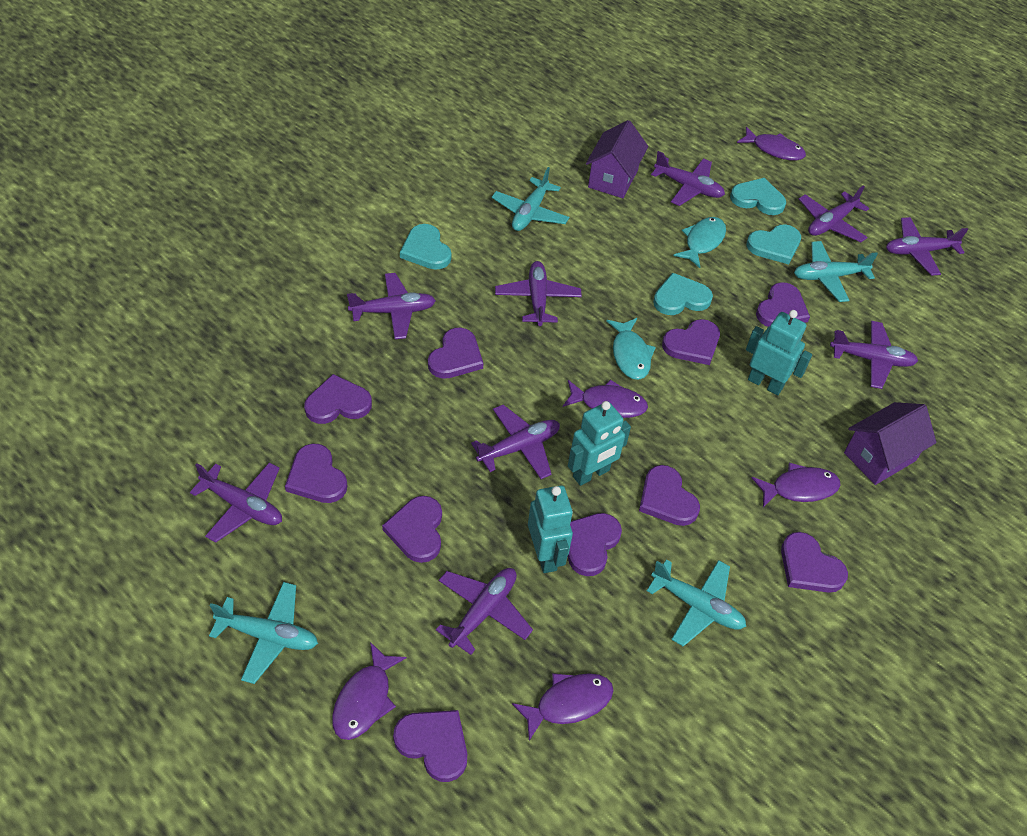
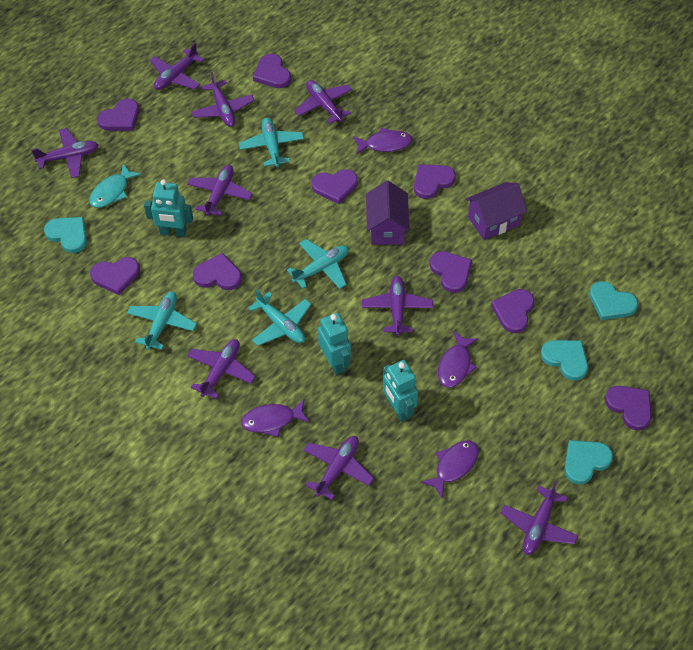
purple fish: [332,642,407,740] [512,673,614,741] [563,380,648,418] [737,127,806,161] [752,462,841,507] = 5 -> [241,400,310,437] [353,128,412,155] [421,440,479,499] [438,331,479,388] = 4
purple heart: [285,444,347,503] [304,374,372,424] [382,496,442,563] [393,710,467,782] [428,328,483,379] [567,513,622,576] [639,465,700,526] [662,319,720,365] [756,282,810,327] [781,532,848,593] = 10 -> [90,257,140,295] [97,99,139,131] [193,253,242,290] [253,54,291,88] [312,169,358,204] [414,164,456,199] [430,251,472,293] [491,289,534,333] [605,386,652,430] = 9
turquoise fish: [606,318,656,380] [673,217,726,268] = 2 -> [89,164,141,208] = 1

